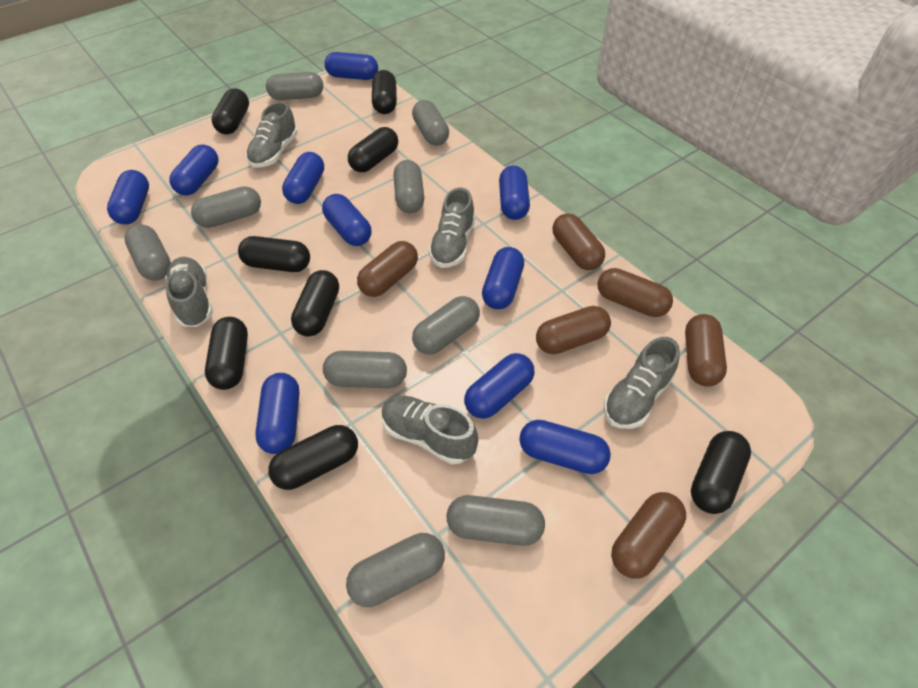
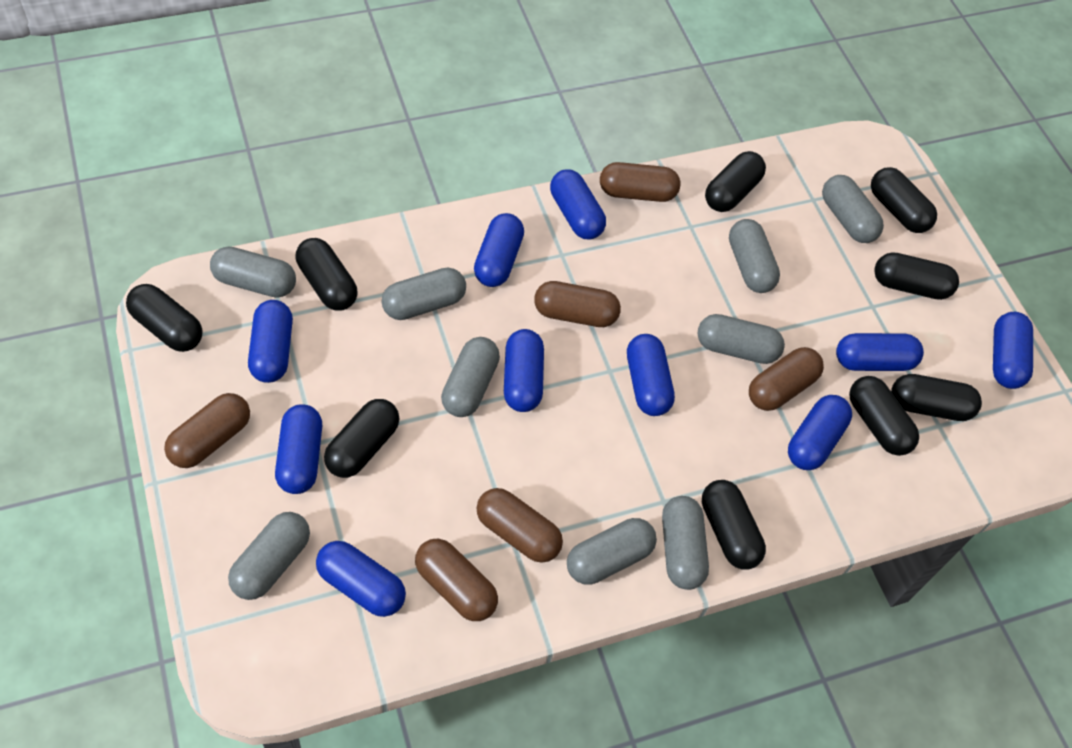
black capsule: [205,317,248,390] [211,88,249,134] [238,236,310,272] [268,425,358,490] [291,270,339,337] [348,127,398,172] [372,70,397,114] [691,431,751,514] = 8 -> [126,284,202,352] [296,238,357,311] [324,399,399,478] [702,480,766,570] [705,151,766,212] [849,376,919,456] [871,167,937,233] [874,252,959,300] [891,374,982,421] = 9
grey shoe: [165,257,213,327] [246,101,298,168] [381,396,478,465] [428,187,475,268] [603,337,680,429] = 5 -> none = 0

